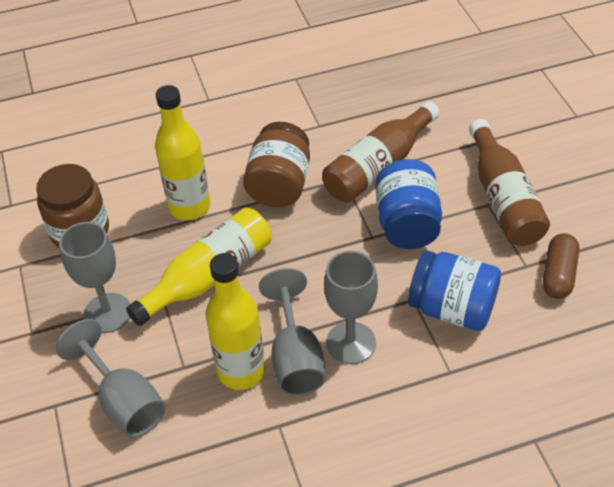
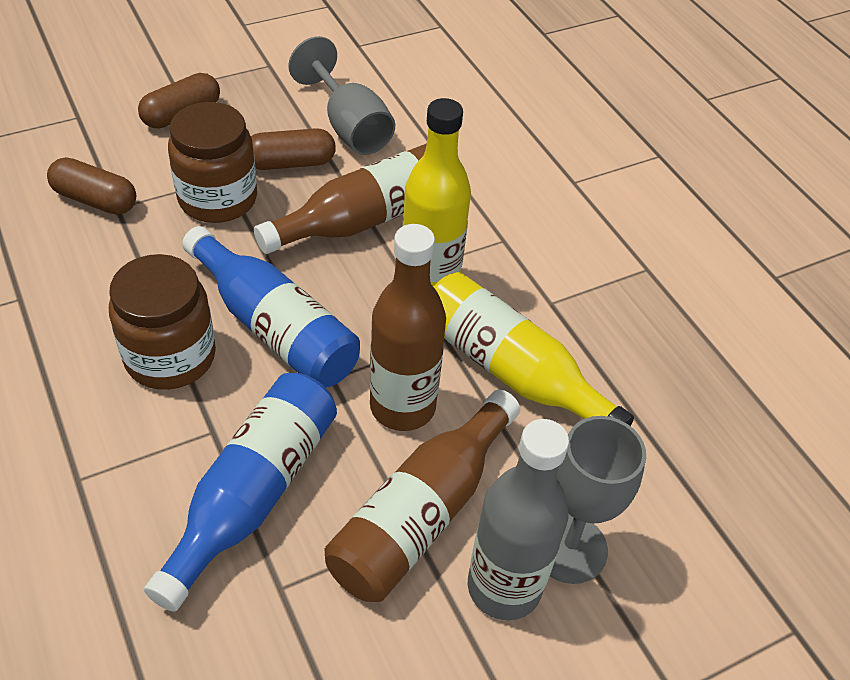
blue bottle: none = 0 -> [144,373,337,612] [182,226,360,388] = 2
blue jar: [375,159,442,249] [408,251,501,331] = 2 -> none = 0
brown bottle: [322,101,439,202] [469,119,550,246] = 2 -> [254,143,427,254] [325,389,520,602] [370,224,446,431] = 3
brown capsule: [543,233,579,299] = 1 -> [47,157,136,215] [138,73,220,129] [251,128,336,170] = 3
grey bottle: none = 0 -> [468,419,569,620] = 1
grey goblet: [56,319,166,438] [59,222,130,333] [259,268,326,395] [324,251,378,364] = 4 -> [288,36,395,155] [550,416,646,584] = 2
yellow bottle: [126,208,272,326] [155,85,210,220] [206,253,265,390] = 3 -> [402,98,471,287] [434,272,634,426] = 2

